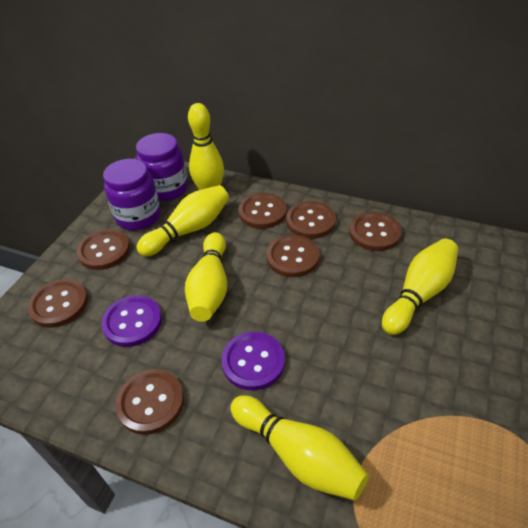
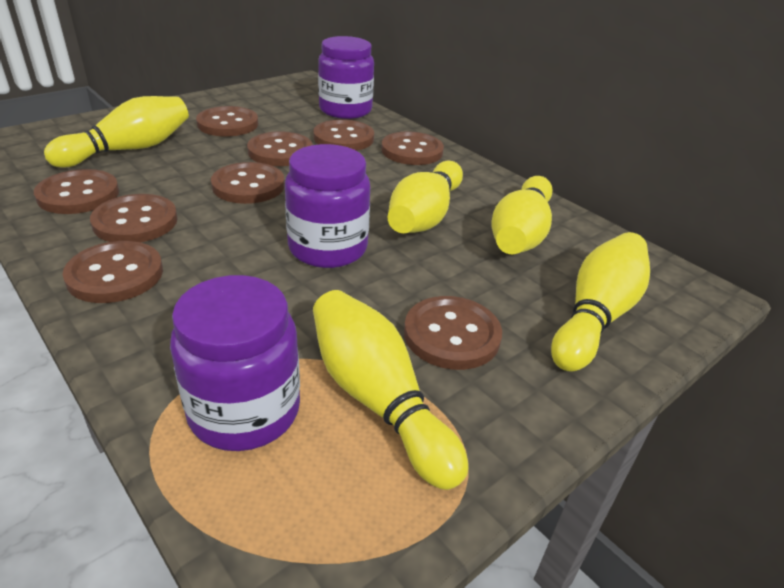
brown button: [28,279,88,328] [77,229,130,270] [115,369,184,435] [238,193,287,229] [266,235,319,277] [286,201,336,239] [349,212,402,251] = 7 -> [34,169,119,214] [63,241,163,303] [90,194,178,242] [196,106,258,136] [211,162,285,204] [247,131,313,166] [313,119,374,151] [381,131,444,165] [404,296,502,370] = 9
purple button: [101,295,162,347] [221,332,285,390] = 2 -> none = 0
purple jar: [103,159,161,230] [136,133,188,201] = 2 -> [170,275,300,451] [285,144,370,268] [318,36,374,119] = 3

